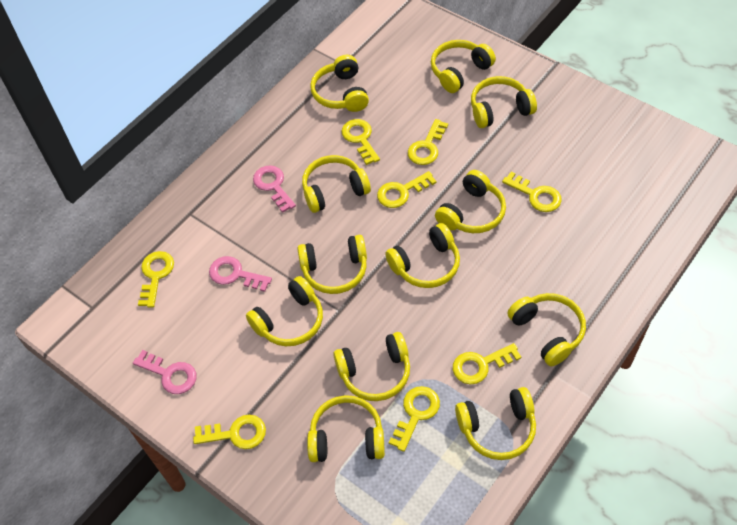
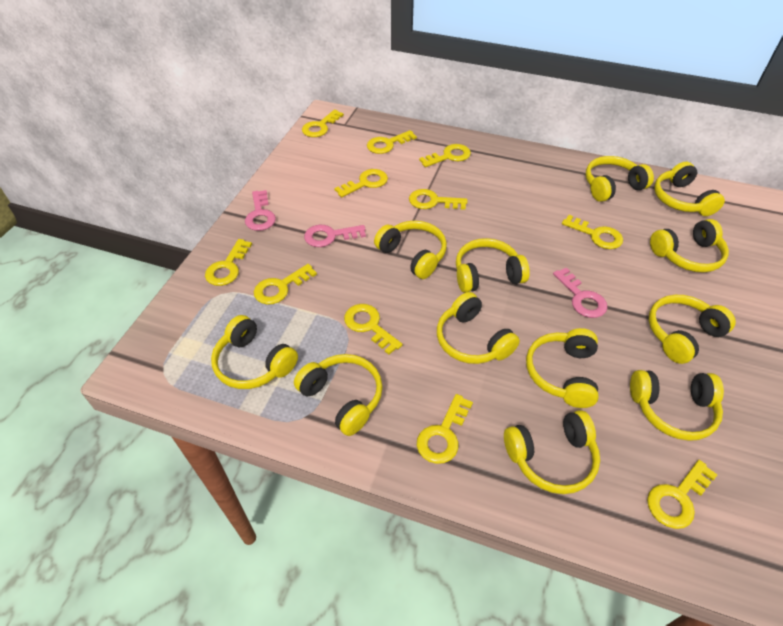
yellow key: [138,251,174,308] [193,415,266,449] [342,119,380,165] [377,171,436,208] [389,386,440,452] [408,119,448,165] [453,343,521,384] [502,172,562,212] = 8 -> [205,239,252,286] [254,264,317,305] [302,110,344,137] [334,169,388,198] [344,304,402,355] [367,130,417,154] [409,189,467,210] [417,394,473,464] [419,144,471,167] [562,215,623,249] [647,460,717,529] = 11

